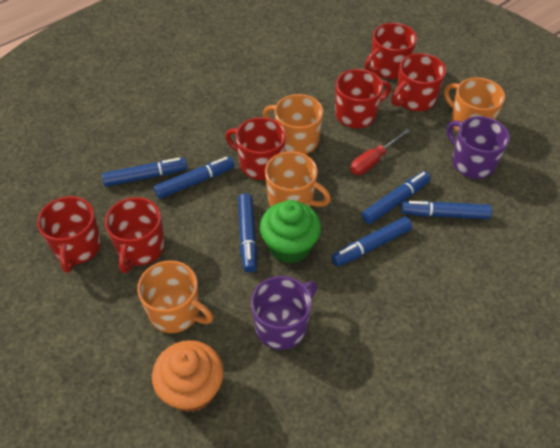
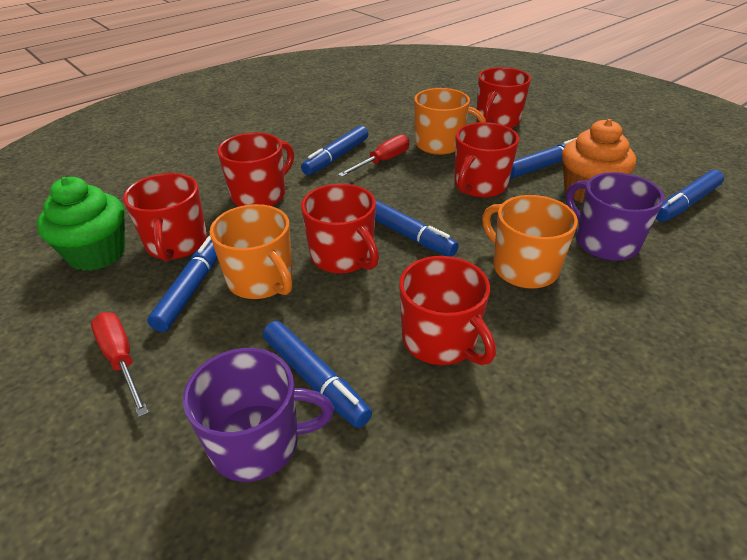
orange mug: [137,260,213,333] [263,94,323,154] [265,151,331,207] [444,77,505,132] = 4 -> [209,204,293,299] [414,88,486,155] [482,195,578,289] = 3
red screwdriver: [350,129,410,175] = 1 -> [91,312,149,417] [338,135,409,177] = 2

